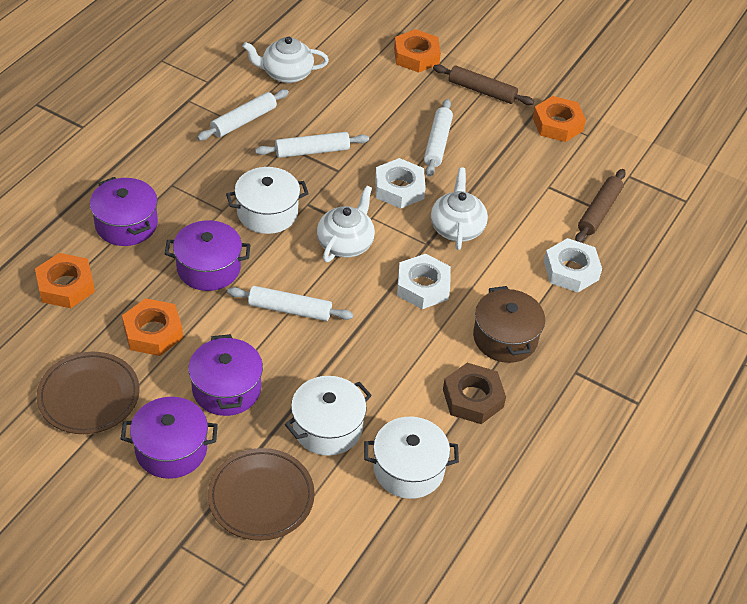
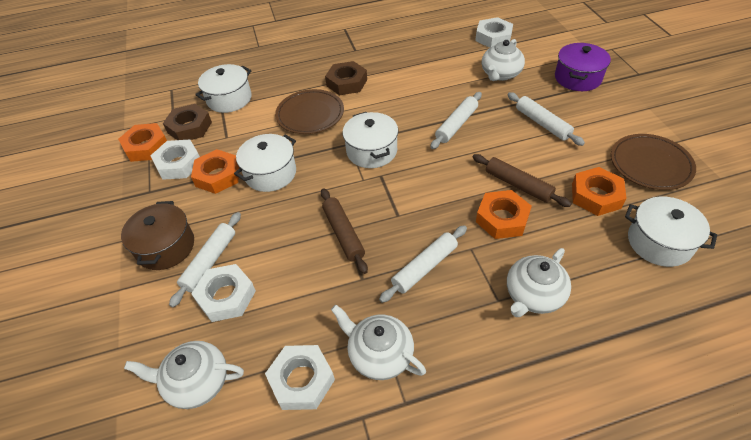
brown nut: [443,363,506,424] = 1 -> [163,104,212,140] [325,61,367,95] = 2
purple pot: [90,177,158,246] [121,397,218,479] [165,220,251,291] [188,334,263,416] = 4 -> [555,43,611,91] = 1
white nut: [375,158,426,209] [397,254,451,309] [544,238,602,293] = 3 -> [150,139,200,180] [191,264,256,322] [265,345,335,410] [475,17,513,48] = 4
white pot: [226,167,309,234] [285,376,372,456] [364,417,459,499] = 3 -> [195,64,252,113] [234,134,296,192] [343,112,398,168] [625,197,717,267] = 4
white teapot: [243,37,329,83] [317,185,375,262] [431,167,488,250] = 3 -> [124,341,244,409] [331,305,426,380] [482,39,525,81] [507,248,571,317] = 4

